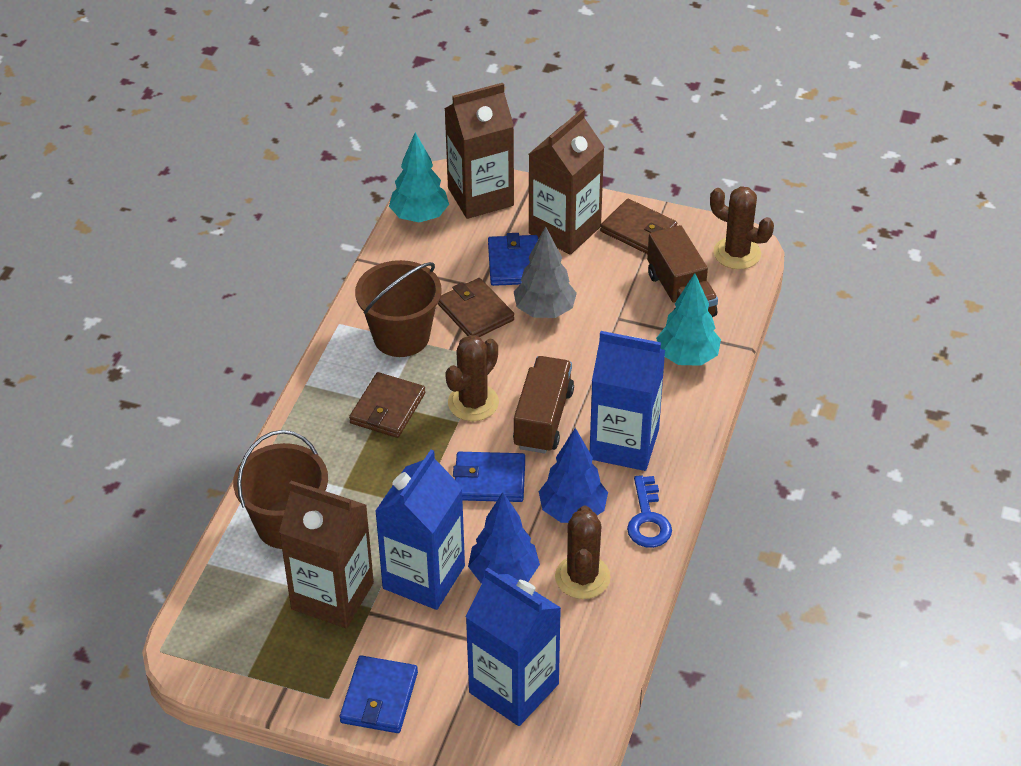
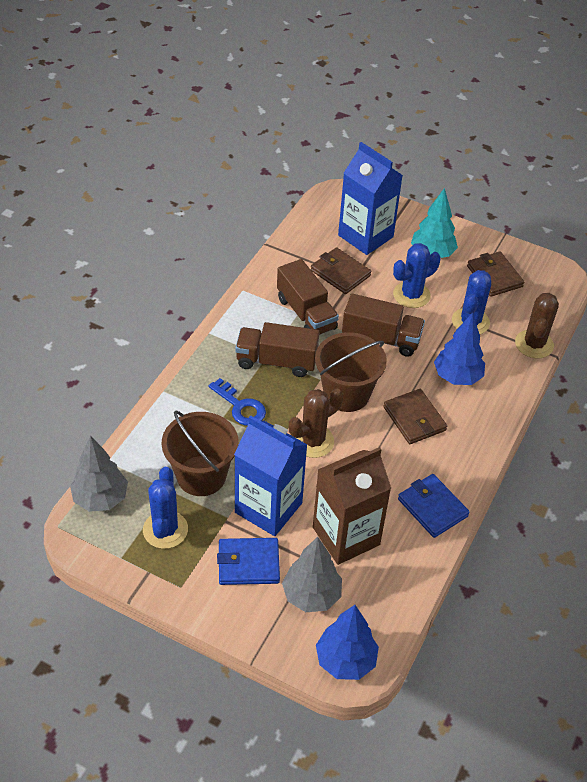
blue cactus: none = 0 -> [143,467,188,549] [393,243,441,308] [452,270,491,334] = 3
blue carton: [375,450,465,610] [465,567,561,726] [590,331,665,471] = 3 -> [234,415,307,536] [338,142,403,255] = 2
blue wallet: [340,655,418,733] [453,452,525,502] [488,233,538,286] = 3 -> [217,538,280,585] [398,474,470,538] = 2
brown cactus: [445,335,499,421] [555,506,611,599] [710,186,774,269] = 3 -> [289,388,343,458] [515,293,559,359] = 2
brown carton: [279,481,374,628] [444,83,514,219] [529,109,604,255] = 3 -> [313,447,391,565] = 1
brown truck: [513,356,574,453] [647,225,718,317] = 2 -> [235,322,319,377] [277,259,339,335] [342,294,425,357] = 3
grey tree: [514,226,577,318] = 1 -> [70,436,128,512] [282,537,342,612] = 2
turquoise tree: [389,132,449,222] [656,273,721,366] = 2 -> [411,188,458,258] = 1

